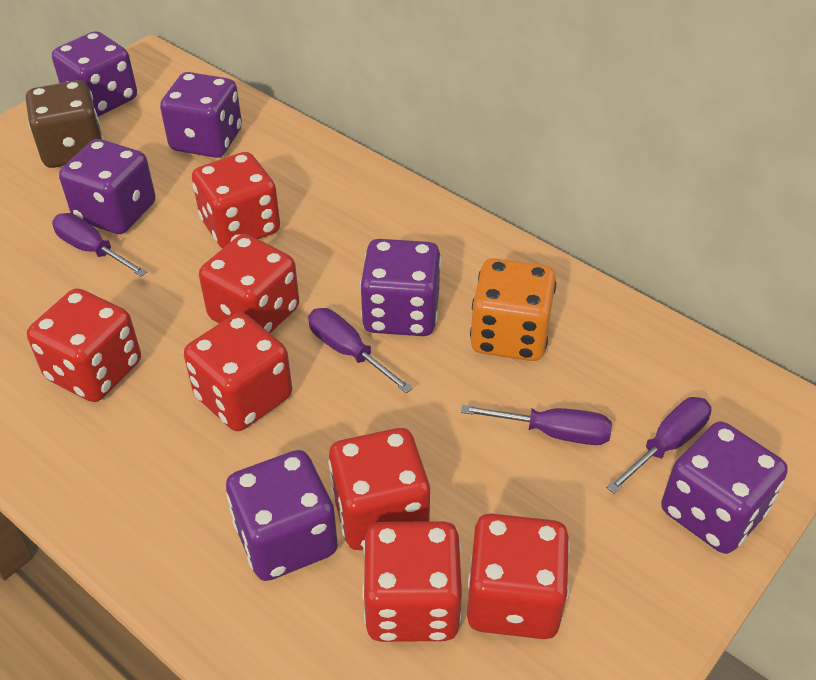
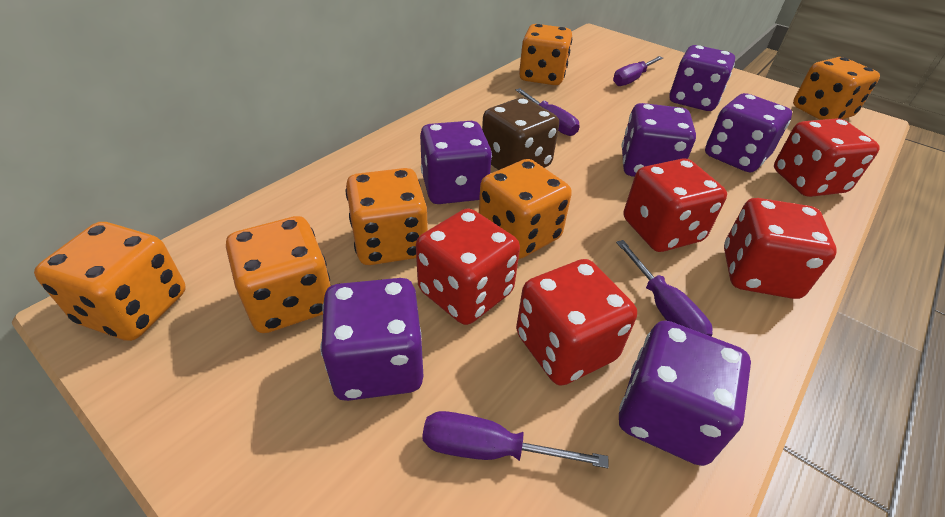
orange dice: [470,258,556,361] = 1 -> [34,222,186,341] [226,216,331,333] [346,168,428,265] [479,159,572,259] [519,24,572,85] [793,57,880,120] = 6
red dice: [27,288,141,402] [184,313,292,431] [192,152,280,249] [199,234,299,333] [328,428,430,550] [362,521,462,642] [467,514,570,639] = 7 -> [416,208,520,325] [516,259,637,386] [624,158,727,252] [724,198,837,299] [774,118,880,197] = 5

